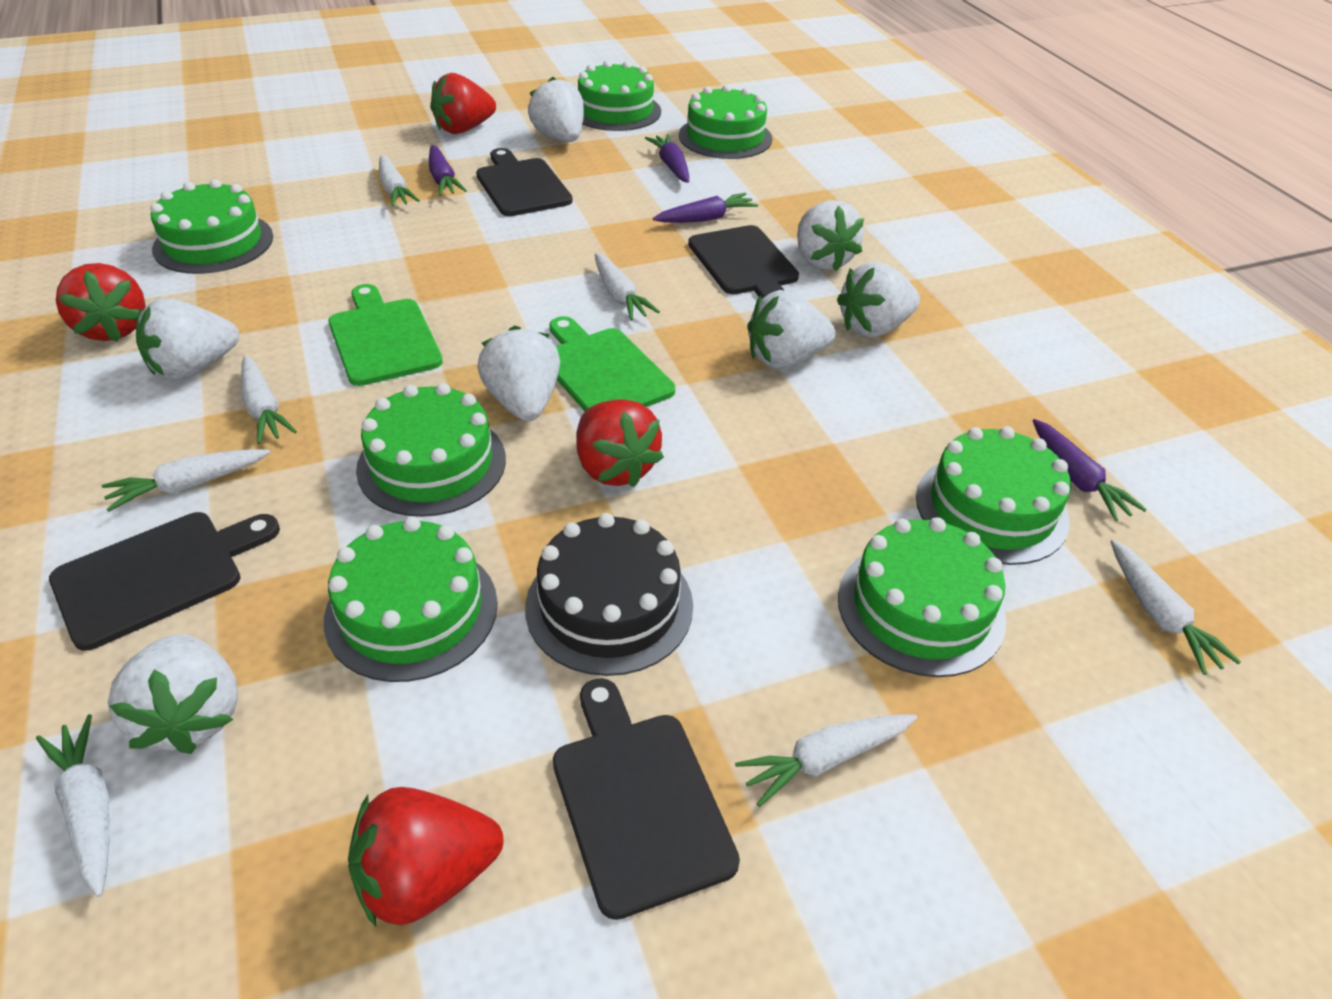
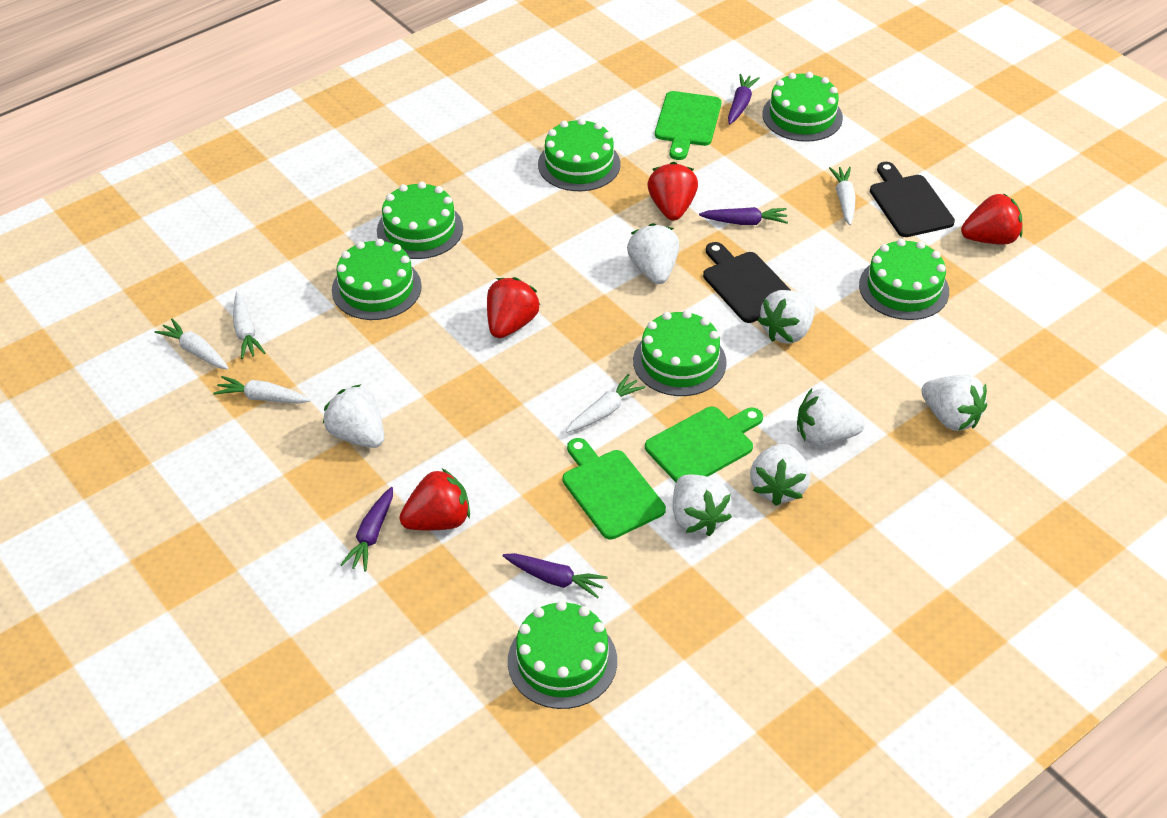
black cake: [525,513,693,676] = 1 -> none = 0
black cutting board: [49,512,280,651] [476,148,573,216] [553,678,740,920] [688,225,799,299] = 4 -> [703,242,790,323] [870,162,955,237] = 2
green cutting board: [328,284,443,386] [549,316,675,411] = 2 -> [563,438,666,539] [645,407,763,482] [655,91,721,160] = 3
white carrot: [36,714,109,897] [102,449,271,512] [241,356,297,444] [379,155,420,207] [595,253,660,320] [735,715,917,807] [1110,540,1241,675] = 7 -> [154,319,229,370] [213,376,311,404] [233,292,265,359] [566,374,646,433] [829,167,856,225] = 5

